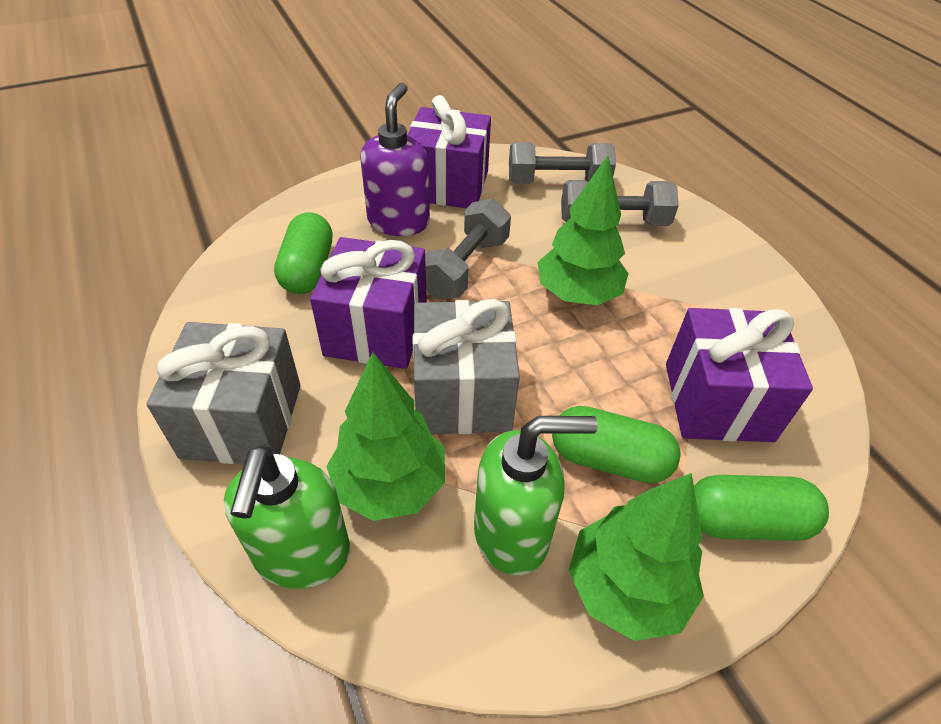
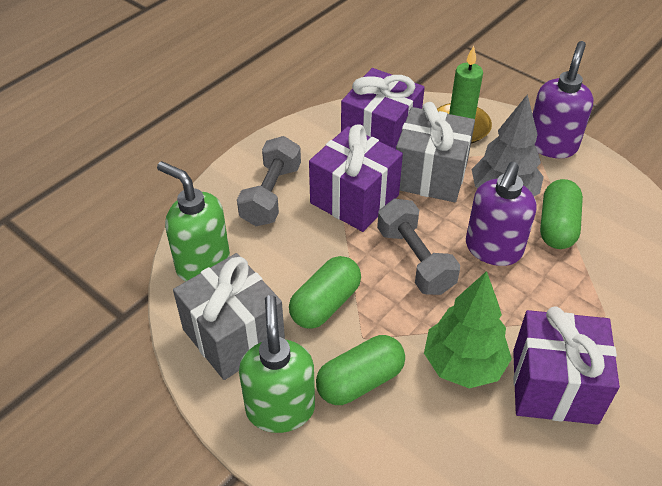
green candle: none = 0 -> [437,46,492,143] = 1
green tree: [326,352,445,521] [538,155,629,305] [568,473,704,641] = 3 -> [424,271,512,388] = 1
grey dumbbell: [425,199,511,300] [509,142,616,184] [561,180,679,226] = 3 -> [237,136,301,226] [377,198,460,295] = 2
grey tree: none = 0 -> [471,94,544,196] = 1
purple soap dispenser: [360,83,430,236] = 1 -> [466,162,537,266] [532,41,593,158] = 2

